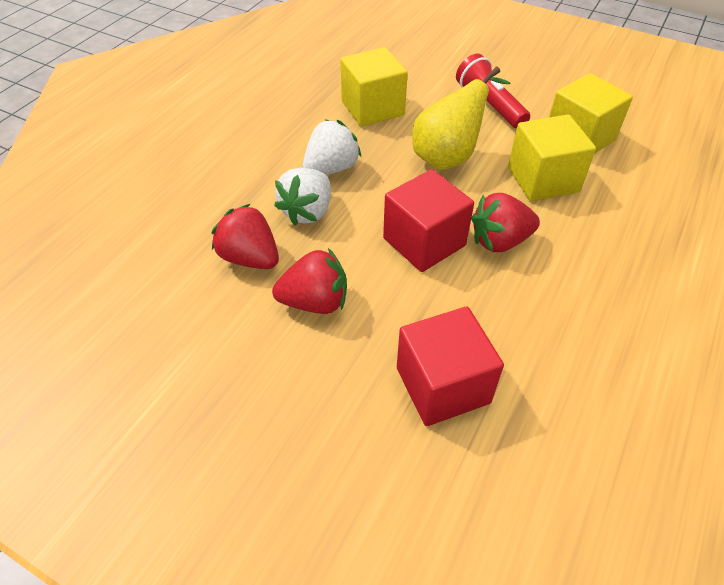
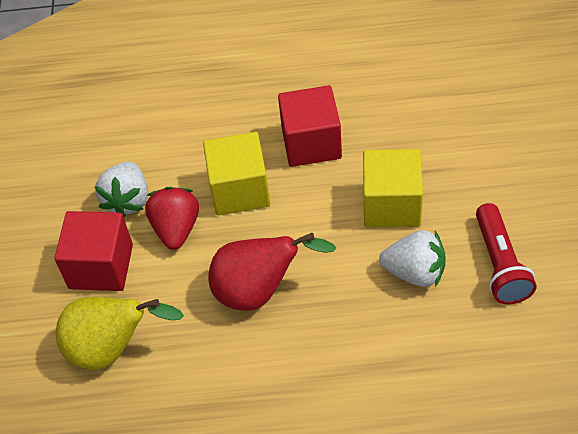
red pear: none = 0 -> [208,233,336,311] = 1
red strawberry: [212,204,279,269] [272,248,347,314] [471,193,540,252] = 3 -> [145,187,199,250] = 1
yellow cube: [340,47,408,127] [508,114,596,201] [549,73,633,154] = 3 -> [203,132,270,215] [363,149,423,227] = 2

